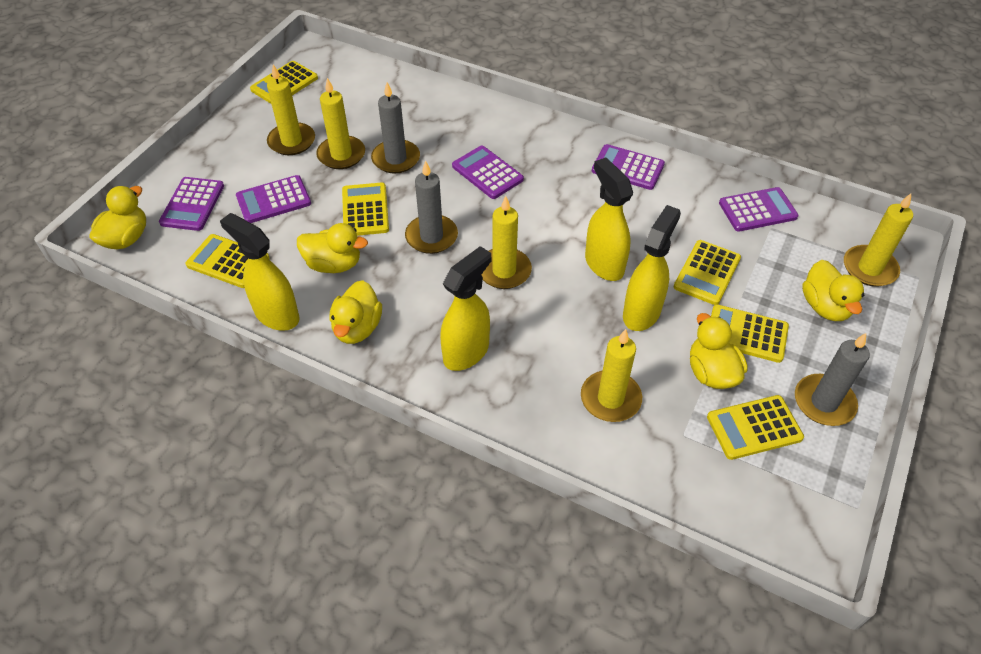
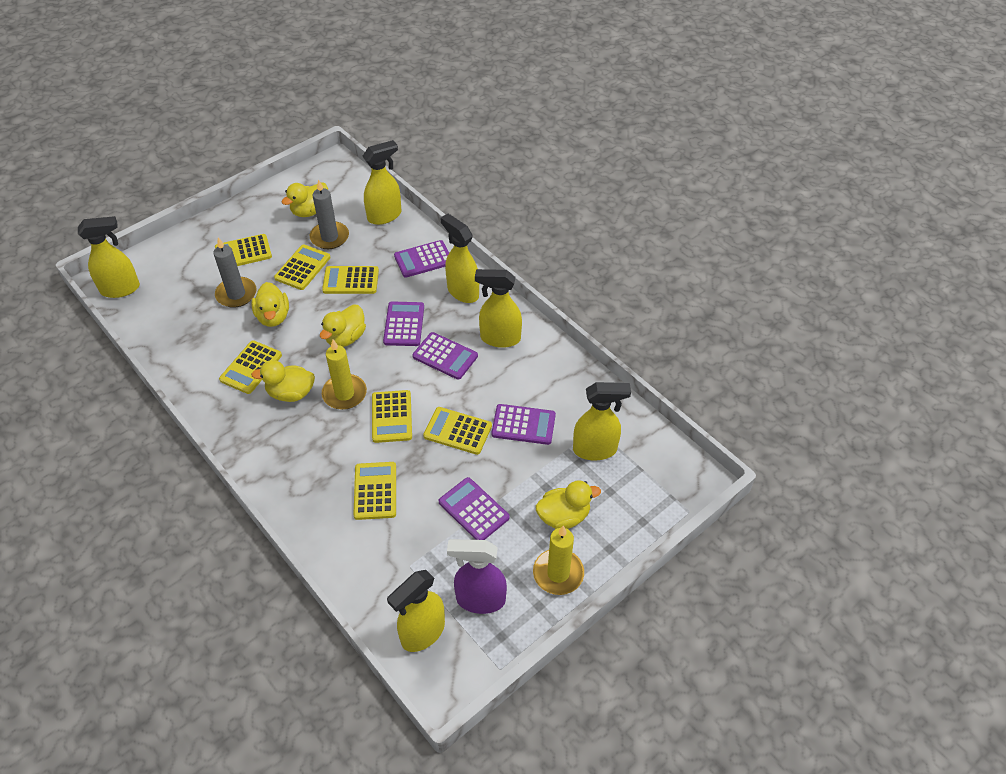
grey candle: [371,82,420,174] [405,160,458,254] [795,333,870,426] = 3 -> [213,237,257,308] [310,179,349,249] = 2
purple spray bottle: none = 0 -> [447,539,507,614] = 1
yellow calculator: [186,234,269,288] [250,61,318,104] [342,183,389,236] [674,240,741,305] [707,395,804,460] [711,304,789,363] = 6 -> [215,234,272,266] [219,340,282,394] [274,244,331,290] [322,266,379,294] [353,462,396,520] [372,390,412,443] [423,407,492,455] = 7
yellow candle: [267,64,315,155] [316,78,365,169] [481,196,532,289] [581,329,642,422] [844,193,913,287] = 5 -> [322,339,367,410] [533,526,584,595] = 2
yellow spray bottle: [220,213,299,331] [440,246,491,371] [585,157,633,281] [623,205,681,331] = 4 -> [78,216,140,298] [363,140,401,225] [387,570,445,652] [440,214,479,303] [475,269,522,348] [573,382,631,460] = 6

